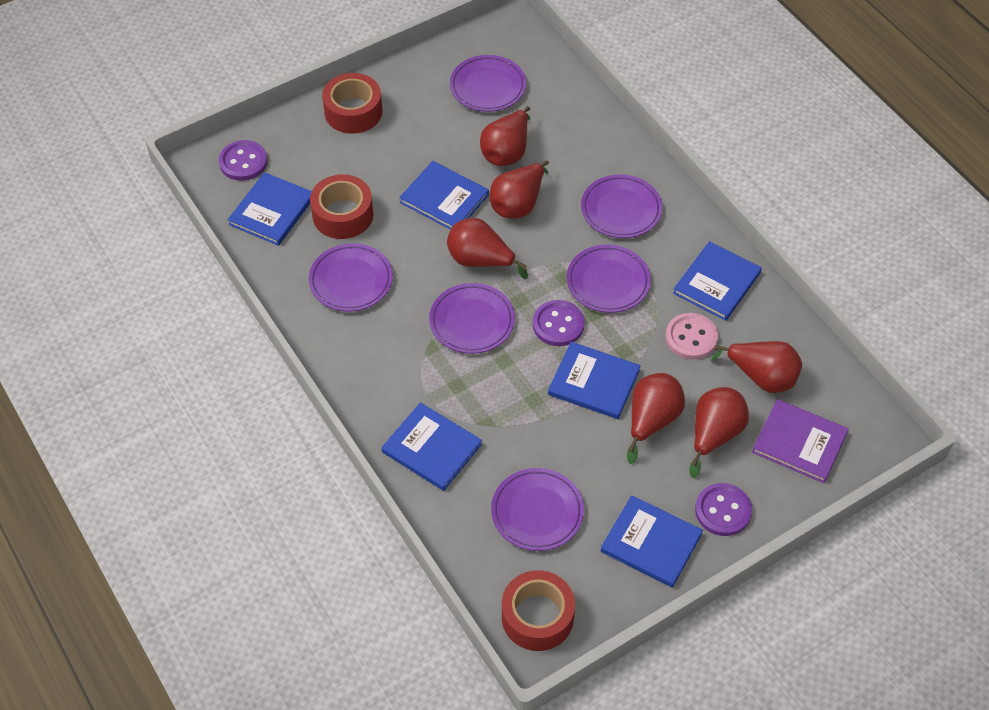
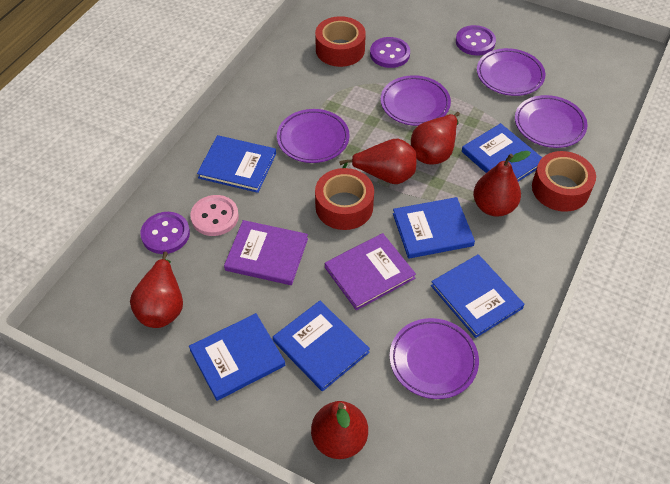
purple book: [752,399,849,483] = 1 -> [224,220,308,285] [325,233,416,310] = 2
purple plate: [309,243,393,312] [429,283,515,354] [450,55,526,112] [491,468,584,551] [567,245,651,313] [581,174,662,238] = 6 -> [277,109,350,163] [381,75,451,126] [390,318,479,399] [477,48,545,96] [515,95,588,148] = 5
red pear: [447,218,528,279] [480,106,530,166] [490,160,549,219] [627,373,685,464] [689,387,749,478] [711,341,802,393] = 6 -> [130,251,183,328] [311,401,368,459] [339,139,417,184] [411,112,460,165] [473,151,531,217] = 5

